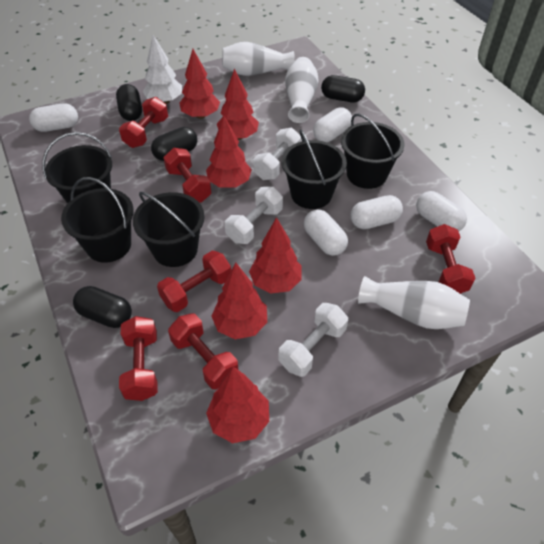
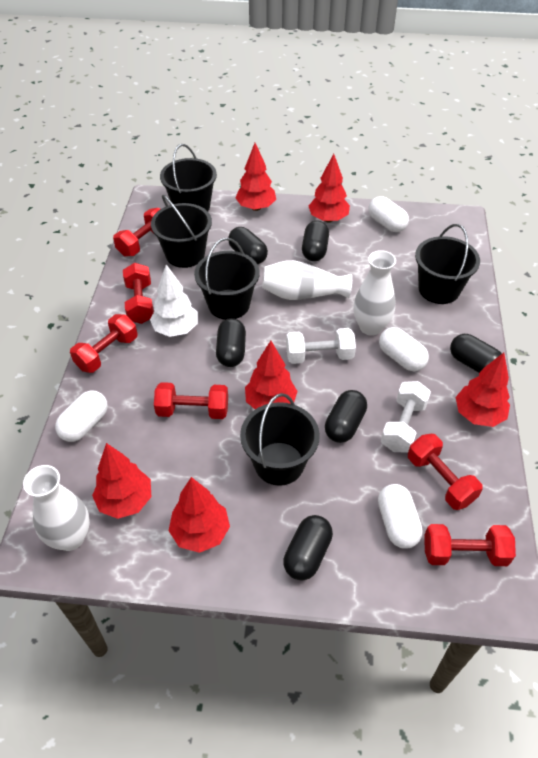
black capsule: [73,286,132,328] [116,84,142,121] [151,127,197,161] [321,75,365,102] = 4 -> [216,318,246,367] [228,227,268,264] [283,515,333,581] [302,221,329,261] [325,390,367,443] [450,334,502,373] = 6
white capsule: [29,103,78,132] [304,209,348,256] [313,107,352,142] [350,195,403,229] [416,191,467,231] = 5 -> [55,390,108,442] [368,196,409,232] [378,484,423,548] [379,327,429,371] = 4
white dumbbell: [225,187,283,244] [253,128,301,180] [278,303,348,377] = 3 -> [286,328,356,364] [381,381,431,452] = 2

